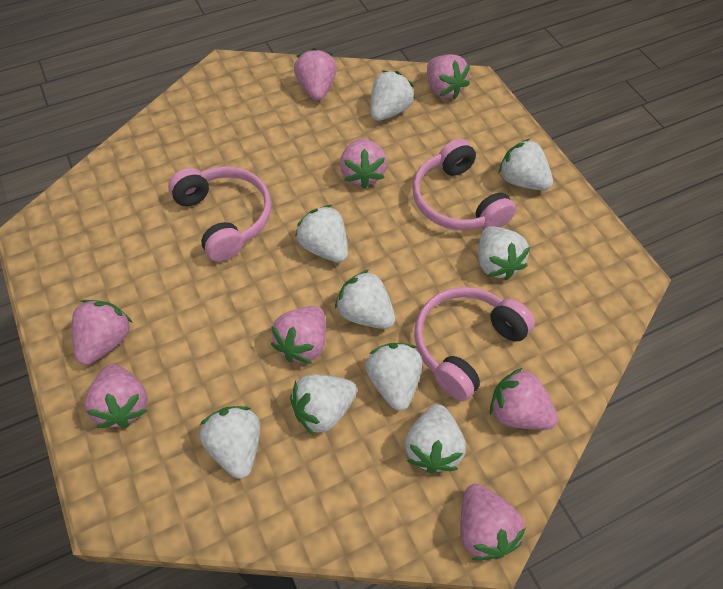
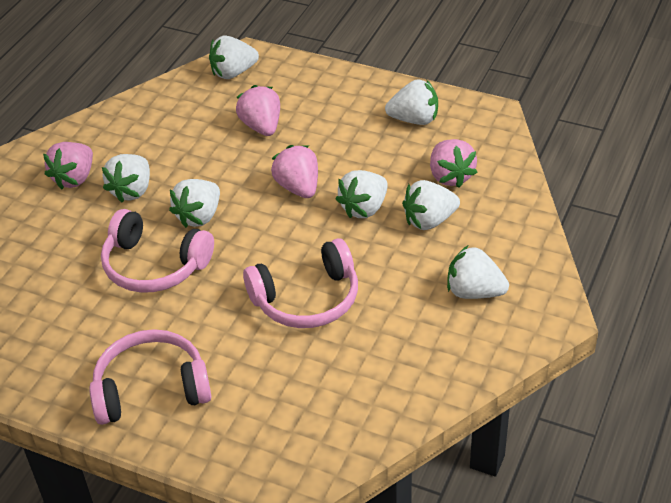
pink strawberry: [72,300,133,365] [84,364,148,428] [271,306,326,364] [294,48,337,101] [340,139,387,189] [427,54,470,99] [460,484,526,560] [490,368,558,430] = 8 -> [43,142,93,189] [236,85,280,136] [271,145,318,198] [430,139,478,188] = 4
white strawberry: [200,406,260,479] [290,374,357,435] [295,205,348,263] [335,270,395,329] [366,343,422,411] [371,71,415,121] [405,404,466,474] [478,226,530,280] [499,139,553,191] = 9 -> [102,154,150,203] [169,179,220,228] [209,36,259,79] [336,170,388,218] [385,79,438,125] [402,180,460,230] [447,246,509,299] = 7

